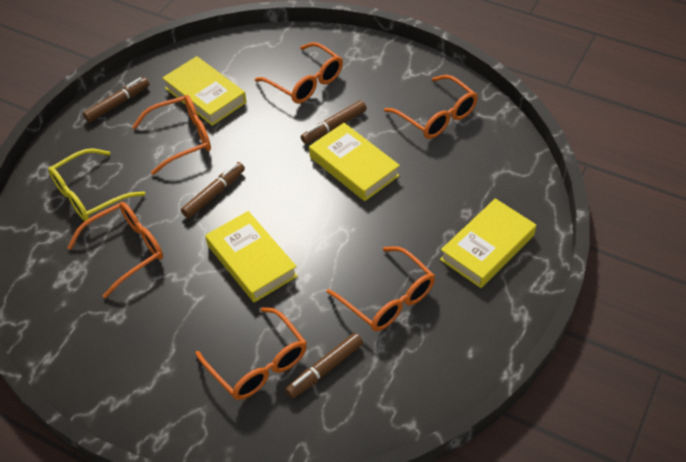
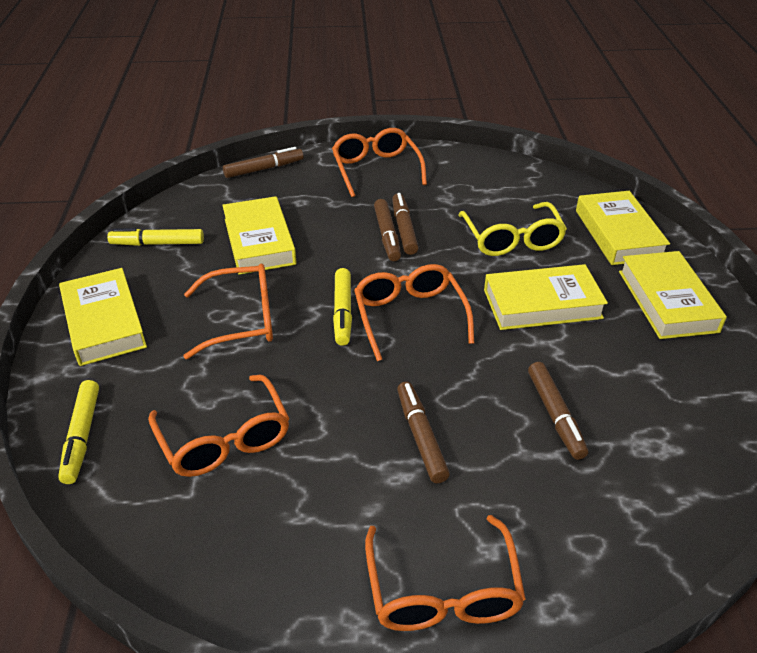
brown marker: [83,77,149,122] [181,162,245,218] [285,333,363,398] [301,100,367,144] = 4 -> [223,147,304,178] [374,199,401,261] [392,193,418,255] [397,382,450,483] [528,362,588,460] = 5
orange glasses: [67,202,163,298] [132,95,211,175] [195,307,307,400] [255,42,343,104] [327,246,435,331] [384,75,478,139] = 6 -> [148,375,289,477] [183,264,273,359] [332,128,427,197] [354,264,474,361] [365,515,526,631] = 5
yellow book: [162,56,247,126] [205,211,298,302] [309,123,400,201] [440,198,536,288] = 4 -> [59,268,147,366] [222,196,297,275] [484,264,608,330] [576,191,670,265] [619,251,727,339] = 5
yellow marker: none = 0 -> [58,380,99,484] [107,228,204,246] [333,268,352,346] = 3

